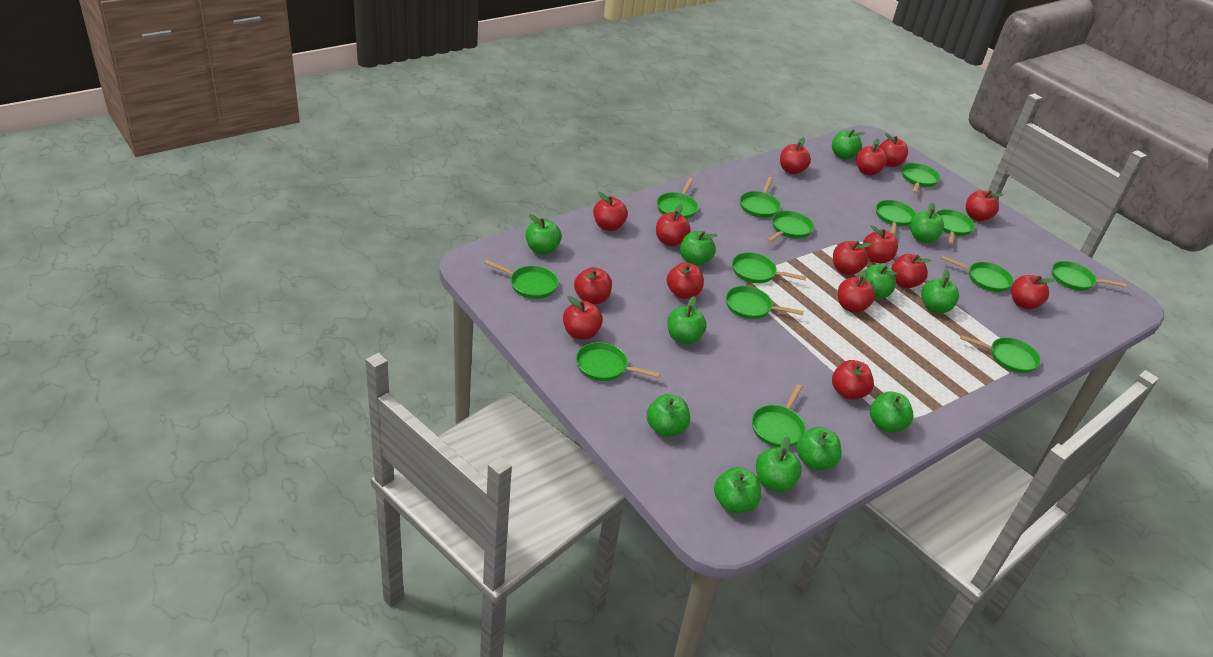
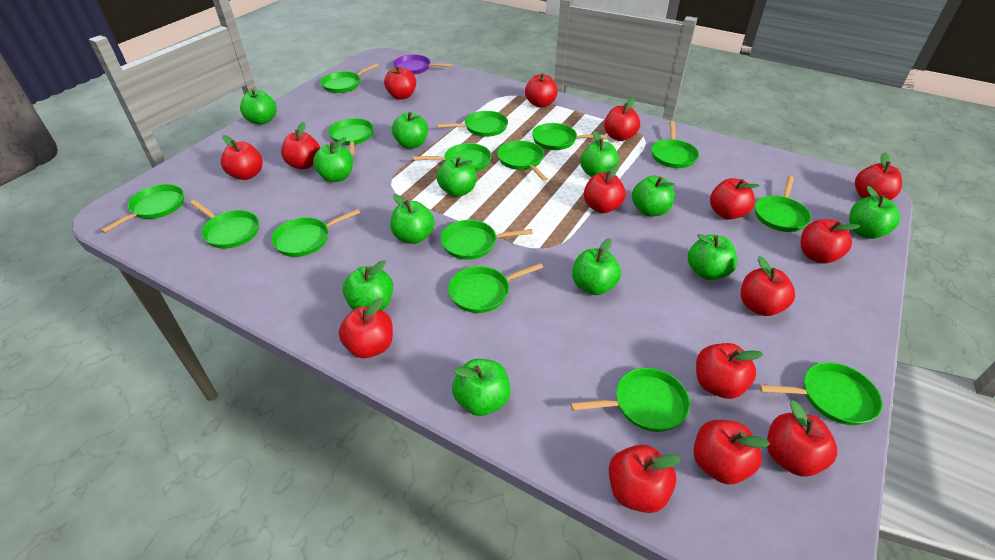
green pan: [484,259,558,299] [576,342,660,381] [657,178,698,219] [726,286,804,319] [732,252,806,283] [740,177,781,218] [752,384,806,447] [767,211,814,242] [876,200,916,235] [902,163,940,193] [936,209,975,245] [941,256,1013,292] [960,335,1041,373] [1052,261,1127,291] = 14 -> [101,184,184,233] [190,200,259,249] [271,209,360,257] [321,63,379,93] [329,118,374,156] [413,143,492,172] [437,111,508,137] [440,220,533,260] [448,263,543,313] [497,141,548,181] [532,123,607,150] [571,368,690,432] [651,121,699,168] [755,176,811,232] [759,362,883,425] = 15
purple pan: none = 0 -> [393,55,453,75] = 1

